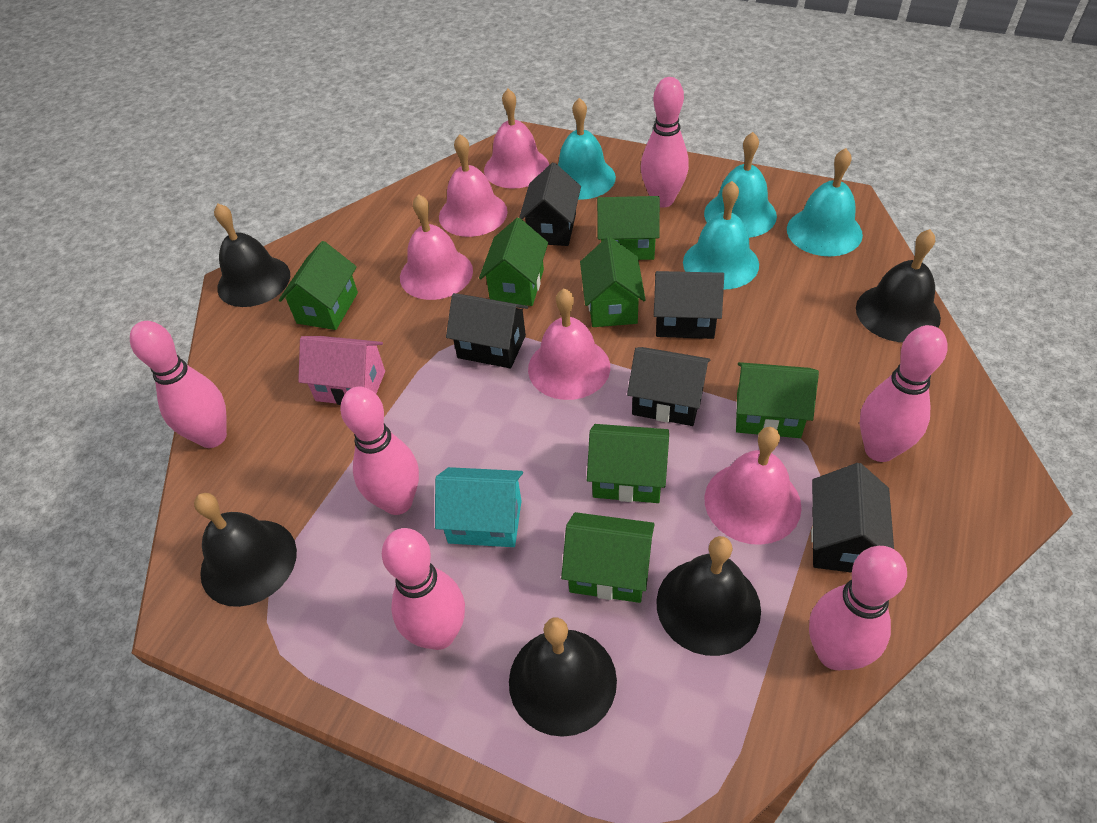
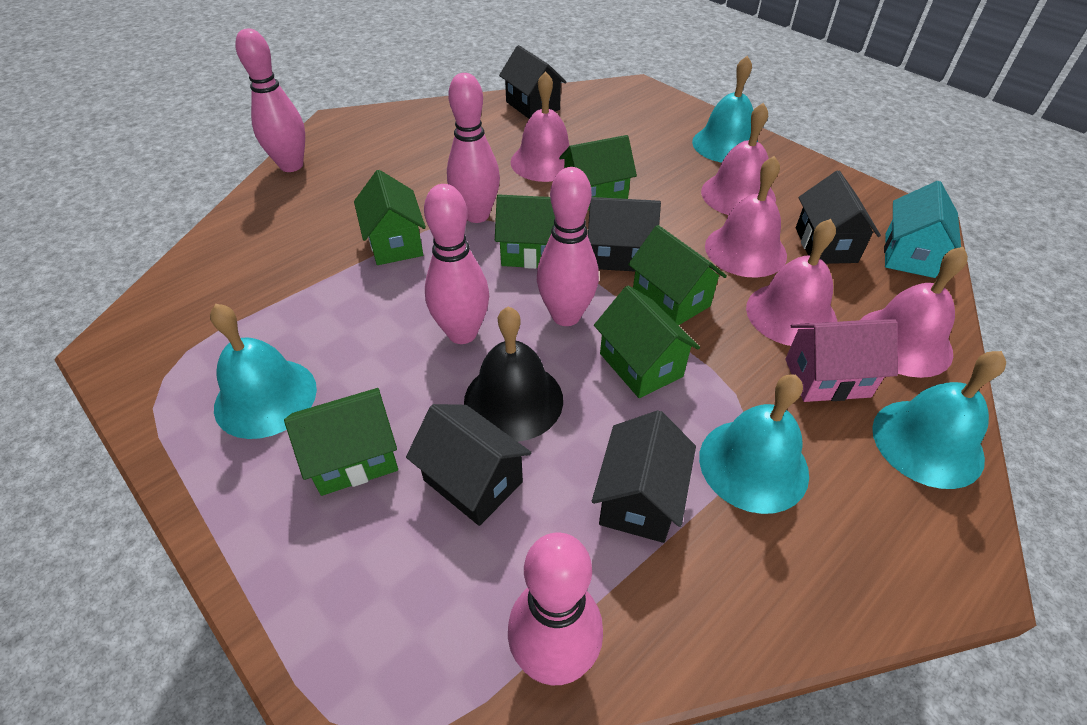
black bell: [194,493,297,607] [214,204,290,307] [509,618,617,737] [656,536,761,656] [856,229,941,342] = 5 -> [464,307,563,442] = 1
green house: [279,241,358,330] [479,217,548,306] [561,512,655,603] [580,237,646,327] [587,424,669,503] [597,196,660,260] [736,362,819,438] = 7 -> [284,388,398,496] [354,170,426,265] [495,194,555,269] [559,135,637,210] [594,285,700,398] [628,225,727,325] = 6
pink bowling pin: [130,321,227,448] [340,386,419,515] [382,528,465,650] [641,77,689,208] [809,546,907,670] [860,325,947,462] = 6 -> [235,29,305,172] [424,184,489,344] [447,73,500,223] [508,532,603,685] [537,167,599,326] = 5

